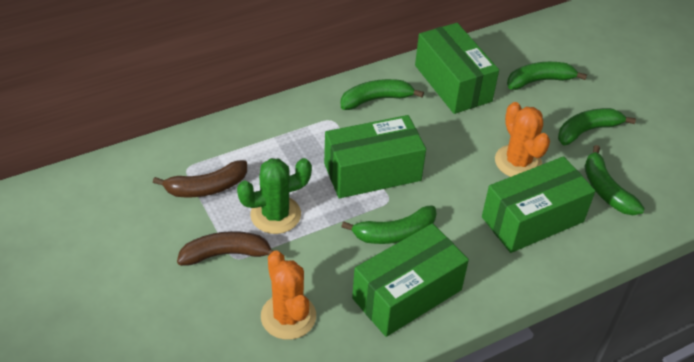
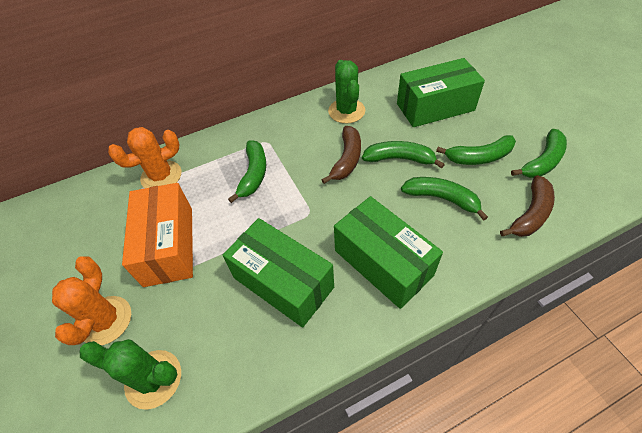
green box: [324,115,426,198] [352,223,469,337] [415,23,499,114] [482,156,595,253] = 4 -> [223,218,334,328] [334,196,443,309] [397,58,485,127] = 3
green cactus: [237,158,312,234] = 1 -> [80,339,181,410] [328,60,365,123] = 2
orange box: none = 0 -> [122,183,193,287] = 1

